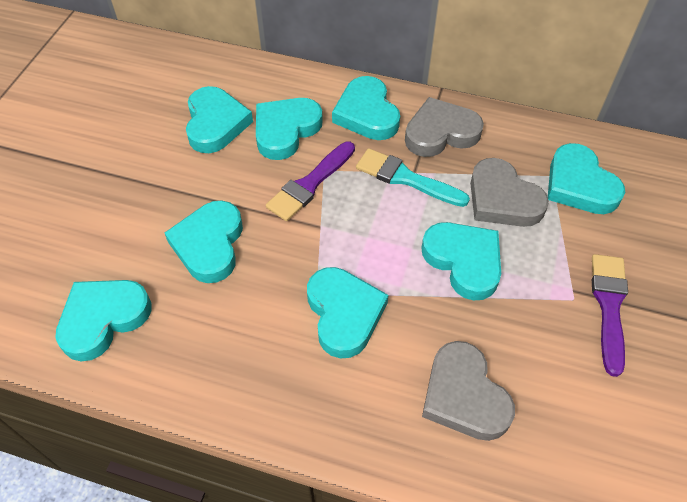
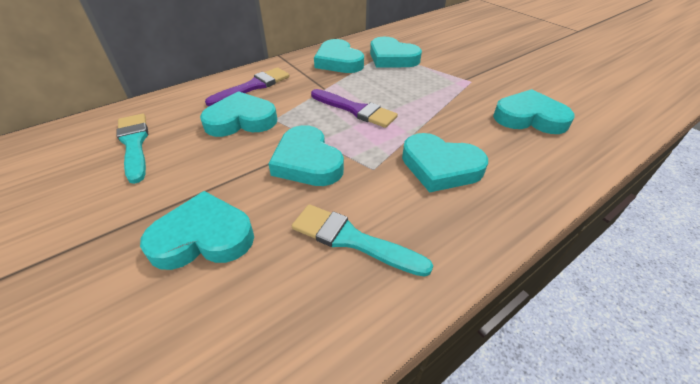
grey heart: [405,97,484,157] [422,341,515,441] [470,158,549,227] = 3 -> none = 0
turquoise brush: [356,148,470,207] = 1 -> [117,114,148,184] [292,204,433,277] = 2
turquoise heart: [55,280,152,361] [165,200,243,283] [186,86,253,153] [256,98,323,160] [307,267,388,359] [332,76,400,140] [421,222,501,301] [548,143,625,214] = 8 -> [140,191,254,270] [200,91,277,137] [268,125,344,186] [314,39,364,73] [370,37,422,67] [402,133,488,193] [493,89,574,134] = 7

